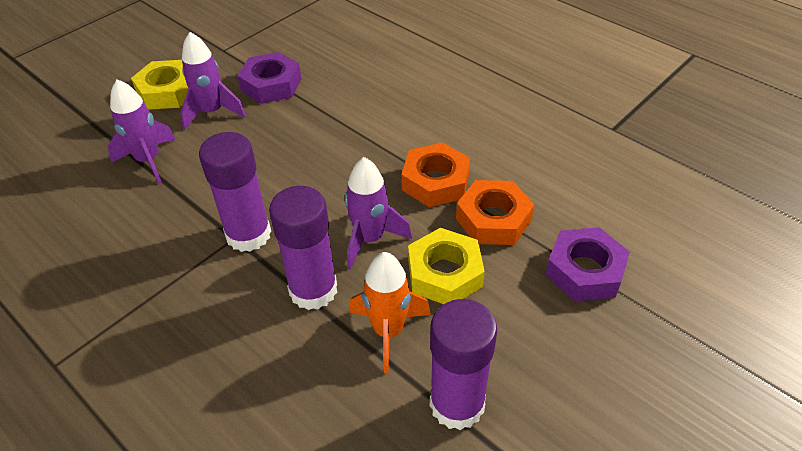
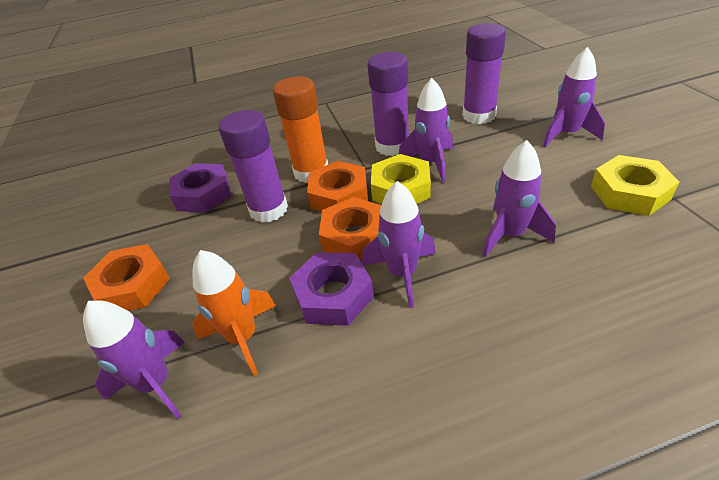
orange glue stick: none = 0 -> [273,76,328,183] = 1
orange nut: [402,142,470,208] [456,180,534,245] = 2 -> [83,244,170,311] [307,161,368,212] [319,197,381,260] = 3
purple rocket: [107,79,176,184] [180,32,246,130] [345,157,412,269] = 3 -> [83,300,185,419] [362,181,436,308] [399,78,453,182] [483,140,556,257] [543,47,605,147] = 5

